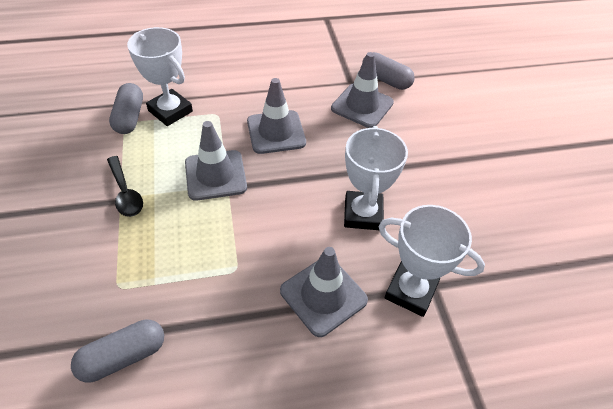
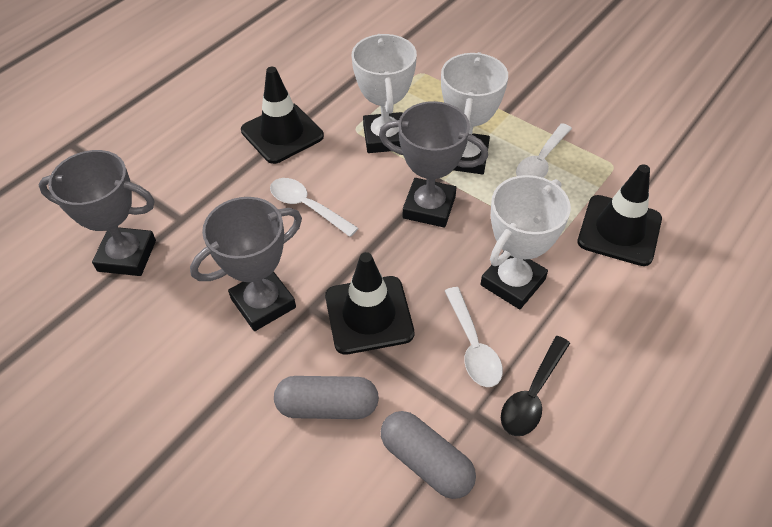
black traffic cone: none = 0 -> [241,67,324,164] [325,252,414,355] [578,164,662,266] = 3
grey capsule: [71,320,164,382] [109,83,143,134] [362,52,415,90] = 3 -> [274,376,379,419] [381,411,476,499] = 2
grey traffic cone: [185,121,247,201] [247,78,306,154] [280,247,368,337] [331,52,394,128] = 4 -> none = 0
grey trophy: none = 0 -> [38,150,156,276] [190,197,302,331] [379,101,488,228] = 3
white spoon: none = 0 -> [270,178,358,237] [445,287,503,387] [516,123,572,178] = 3

